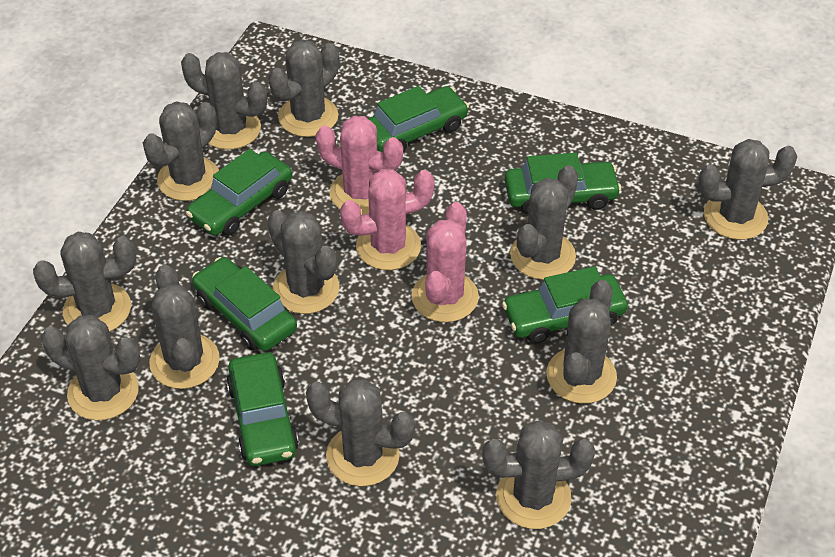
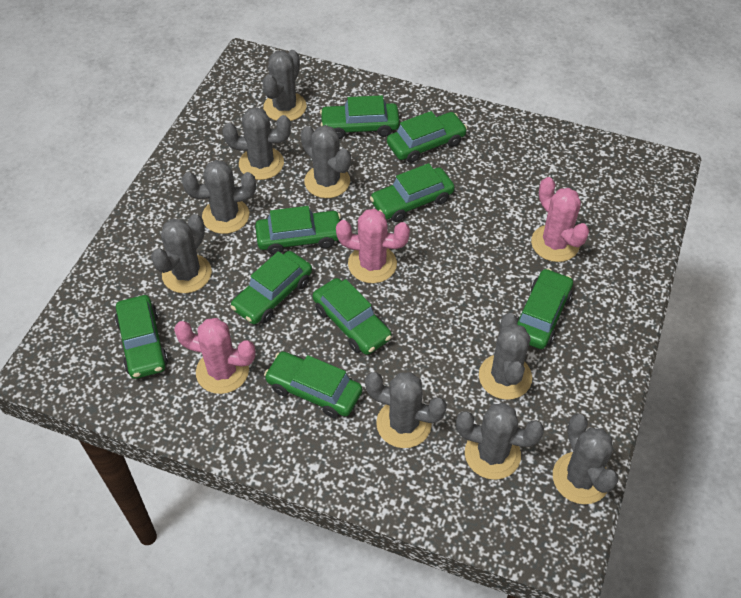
green car: [186,149,292,236] [192,257,297,351] [226,352,299,466] [368,86,469,152] [502,266,628,344] [505,153,621,215] = 6 -> [115,295,168,379] [231,251,312,324] [255,206,341,255] [264,352,362,418] [313,278,392,355] [320,95,400,139] [370,163,455,222] [387,111,467,163] [517,268,573,349] = 9
grey cactus: [33,232,136,332] [41,315,140,420] [143,101,219,201] [149,265,220,389] [181,52,267,150] [267,210,339,314] [268,40,339,137] [306,379,415,486] [482,421,595,529] [510,165,578,280] [546,280,617,404] [698,139,798,240] = 12 -> [151,214,212,293] [182,160,256,234] [223,107,291,180] [262,50,307,121] [300,125,351,198] [365,372,447,448] [456,403,544,480] [479,313,532,400] [553,414,618,504] = 9

